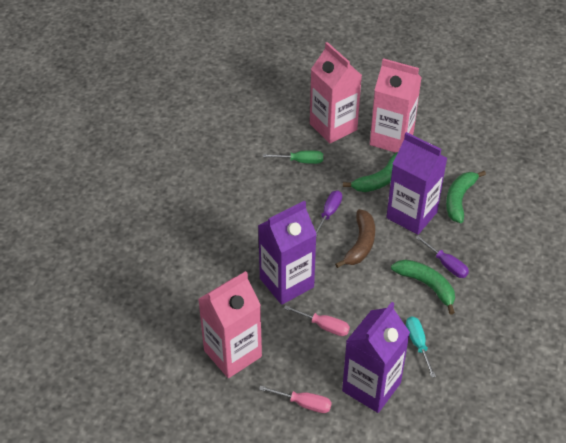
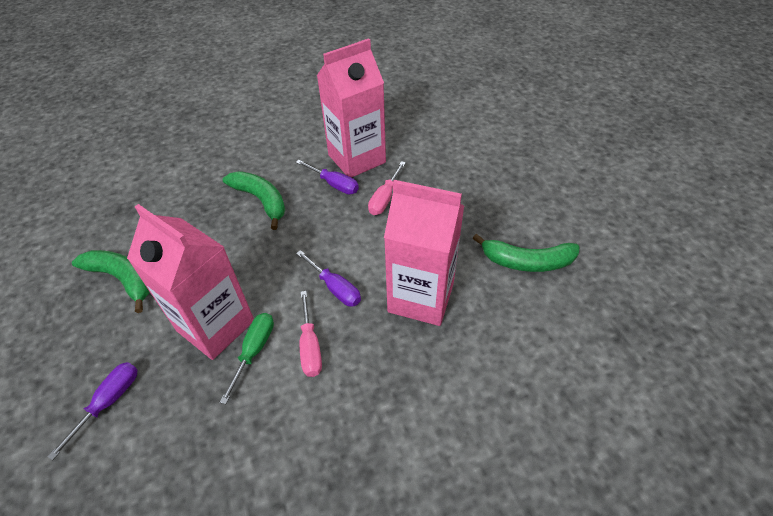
brown banana: [335,209,375,268] = 1 -> none = 0
purple carton: [258,201,317,305] [342,302,410,413] [386,132,447,235] = 3 -> none = 0
purple screwdriver: [316,190,342,237] [415,235,469,278] = 2 -> [48,362,137,460] [296,160,359,194] [296,250,361,306] = 3
turquoise screwdriver: [406,316,436,378] = 1 -> none = 0

